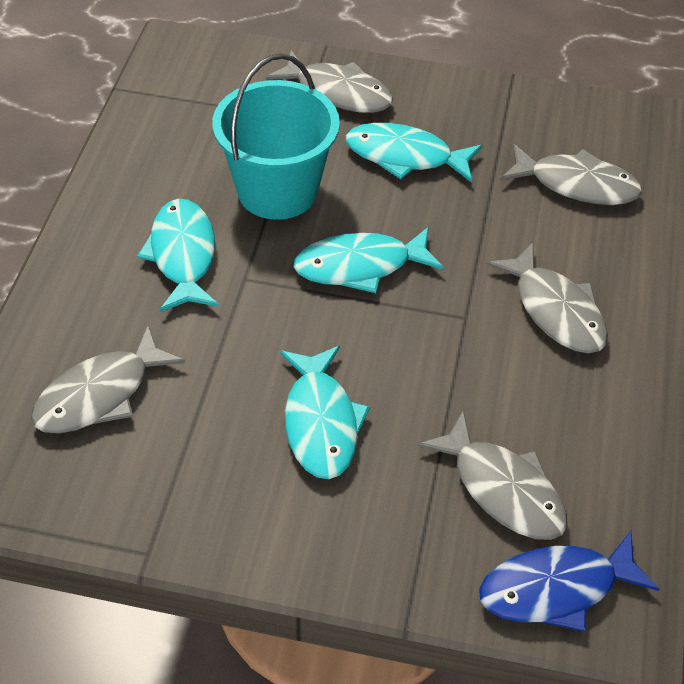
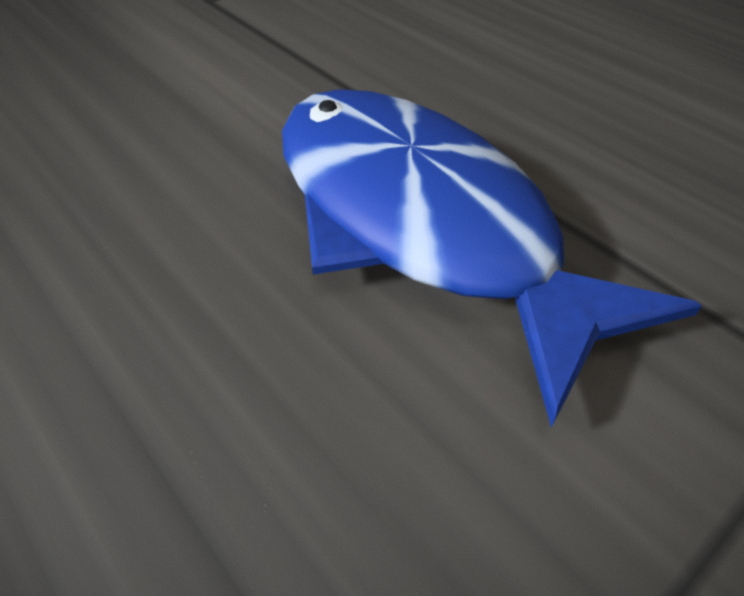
grey fish: [31,326,185,434] [266,50,393,113] [417,411,567,540] [486,243,608,353] [500,144,642,205] = 5 -> none = 0
turquoise bucket: [212,53,340,220] = 1 -> none = 0
turquoise fish: [137,199,219,312] [280,346,370,479] [293,227,444,293] [346,123,482,182] = 4 -> none = 0

